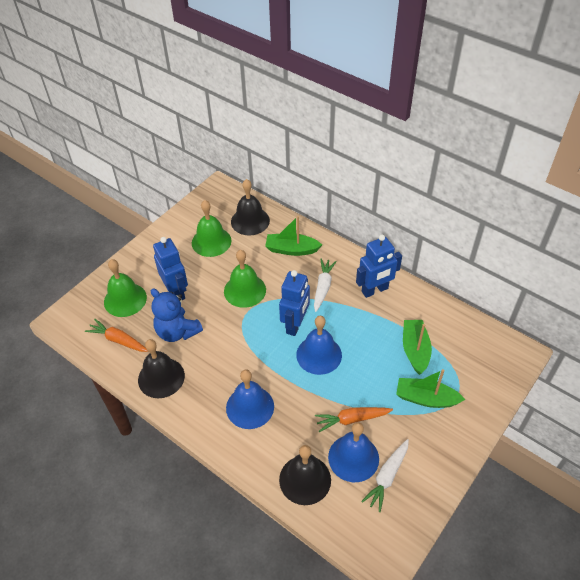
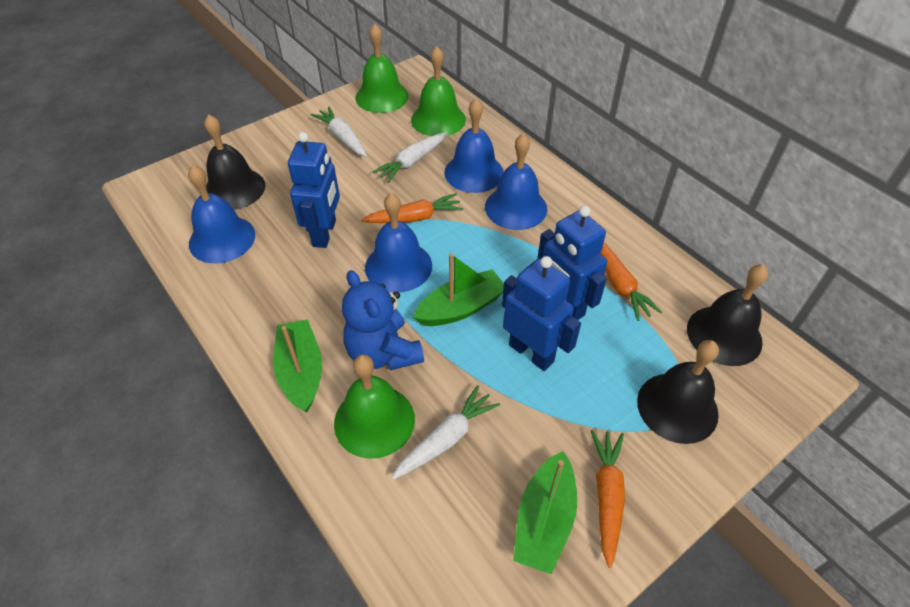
blue bell: [226,370,274,429] [296,316,342,375] [328,422,379,482] = 3 -> [188,165,255,263] [365,193,432,292] [444,98,504,193] [485,133,547,230] = 4
orange carrot: [85,319,148,352] [315,407,393,432] = 2 -> [361,193,463,223] [591,430,625,568] [600,243,662,321] = 3
white carrot: [314,259,337,312] [361,439,409,512] = 2 -> [311,107,367,157] [372,132,447,183] [392,385,500,480] = 3

